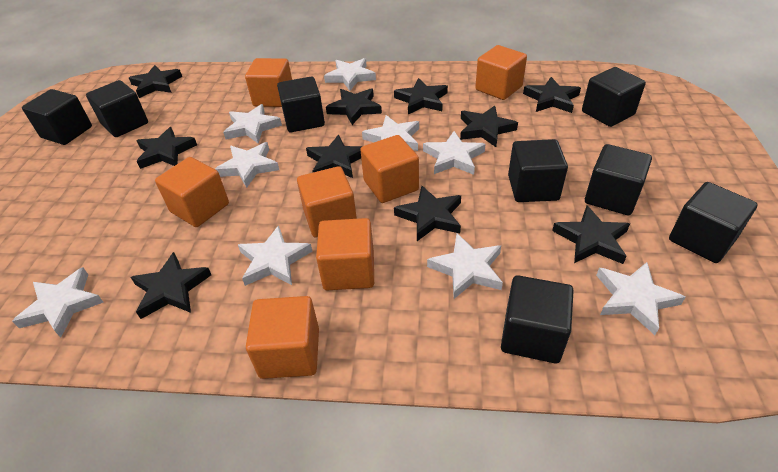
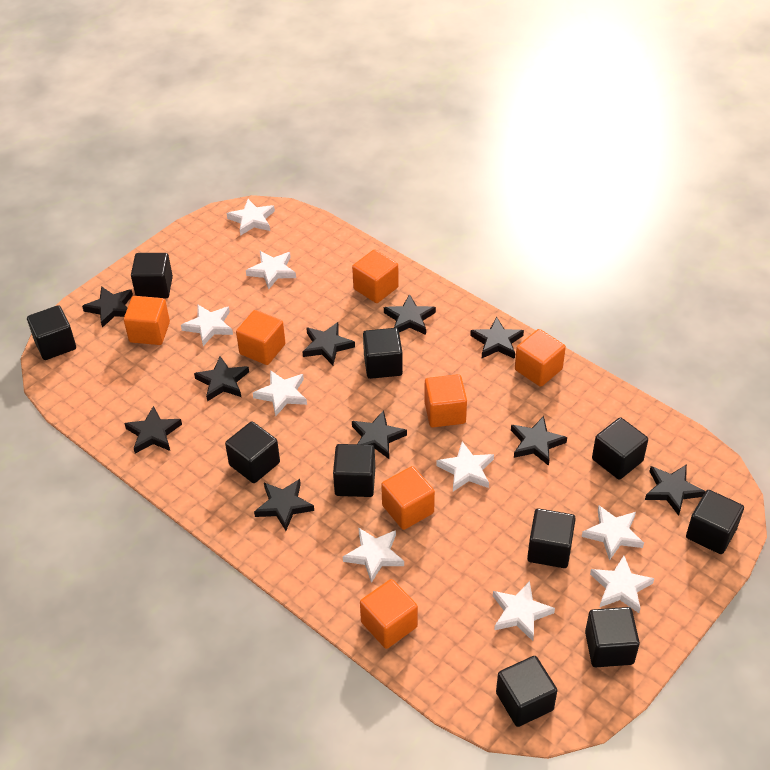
black cube: [22,89,92,145] [86,80,148,137] [277,77,325,132] [501,275,573,363] [508,139,568,202] [582,67,646,127] [585,144,652,215] [669,182,758,263] = 8 -> [27,305,76,360] [131,253,173,298] [225,421,280,483] [333,444,375,497] [363,328,403,379] [496,656,557,727] [527,508,576,568] [585,607,640,667] [592,417,648,480] [686,490,744,554] = 10

